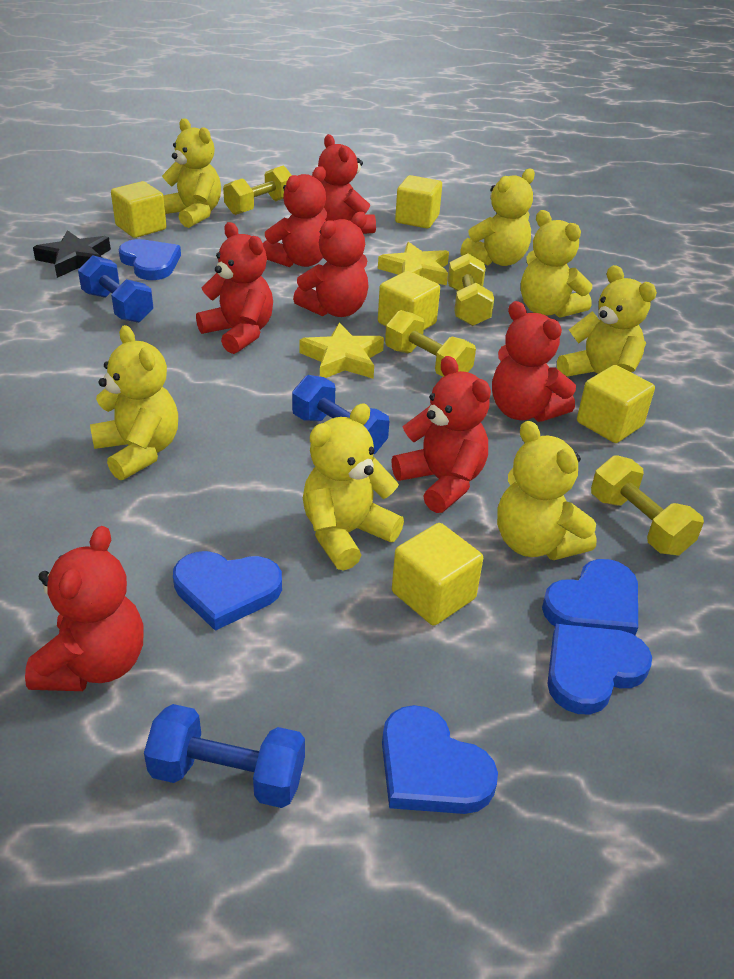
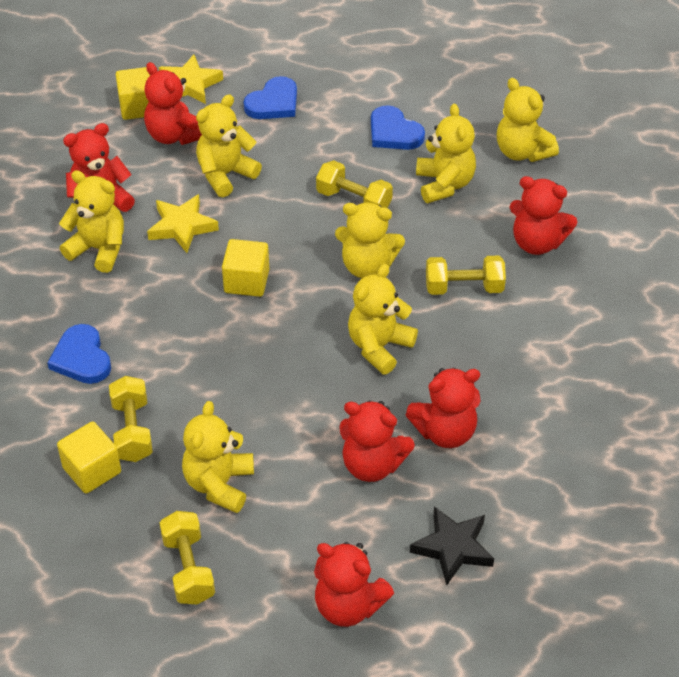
blue dumbbell: [78,255,154,323] [144,704,305,808] [292,375,389,455] = 3 -> none = 0
blue heart: [118,239,181,280] [173,551,282,631] [382,705,498,814] [542,559,638,635] [547,624,652,714] = 5 -> [47,324,111,384] [244,76,297,119] [371,105,425,150] = 3
red teddy bear: [25,526,143,691] [196,222,273,354] [263,166,327,267] [293,212,369,317] [318,134,376,234] [391,356,491,513] [492,301,576,422] = 7 -> [63,123,135,212] [144,62,202,145] [314,542,394,627] [339,400,415,482] [405,368,481,448] [509,176,577,255] = 6
yellow cube: [111,181,166,238] [378,271,440,330] [392,523,483,625] [395,175,442,229] [577,365,655,443] = 5 -> [57,421,121,494] [115,67,150,120] [222,239,269,297] = 3

